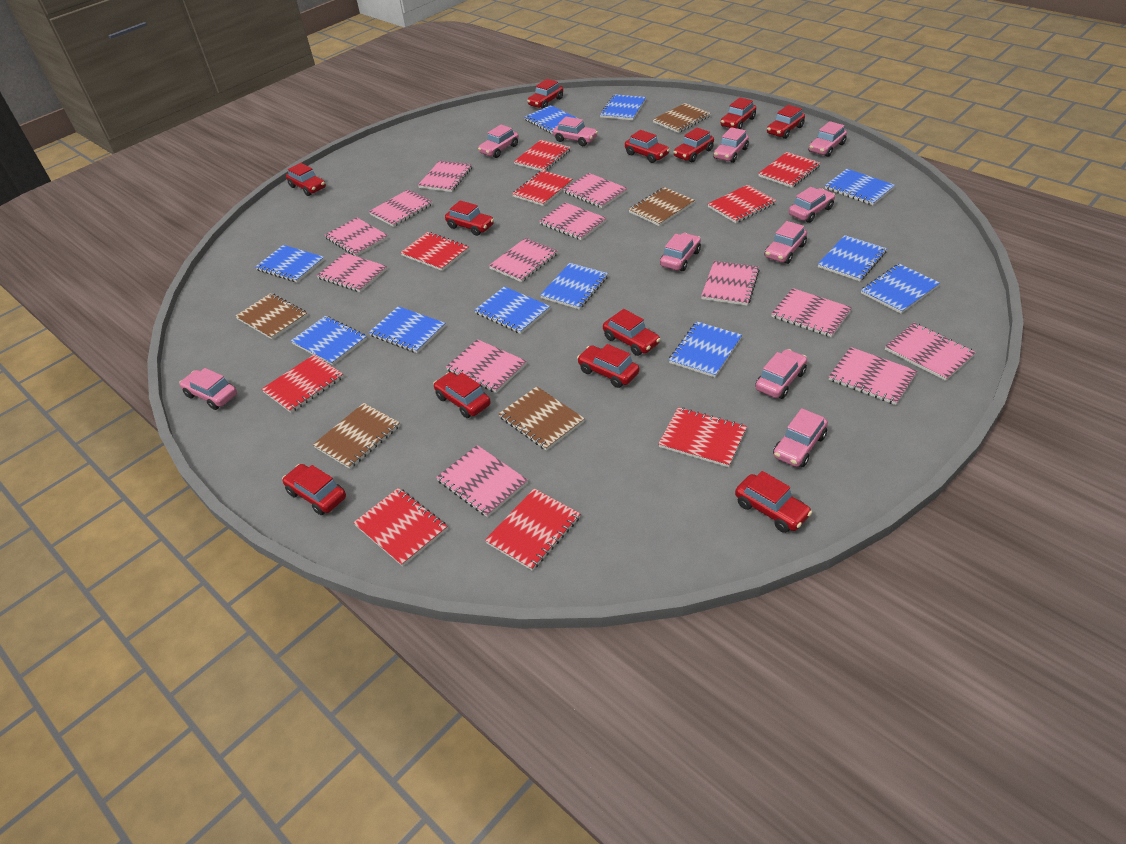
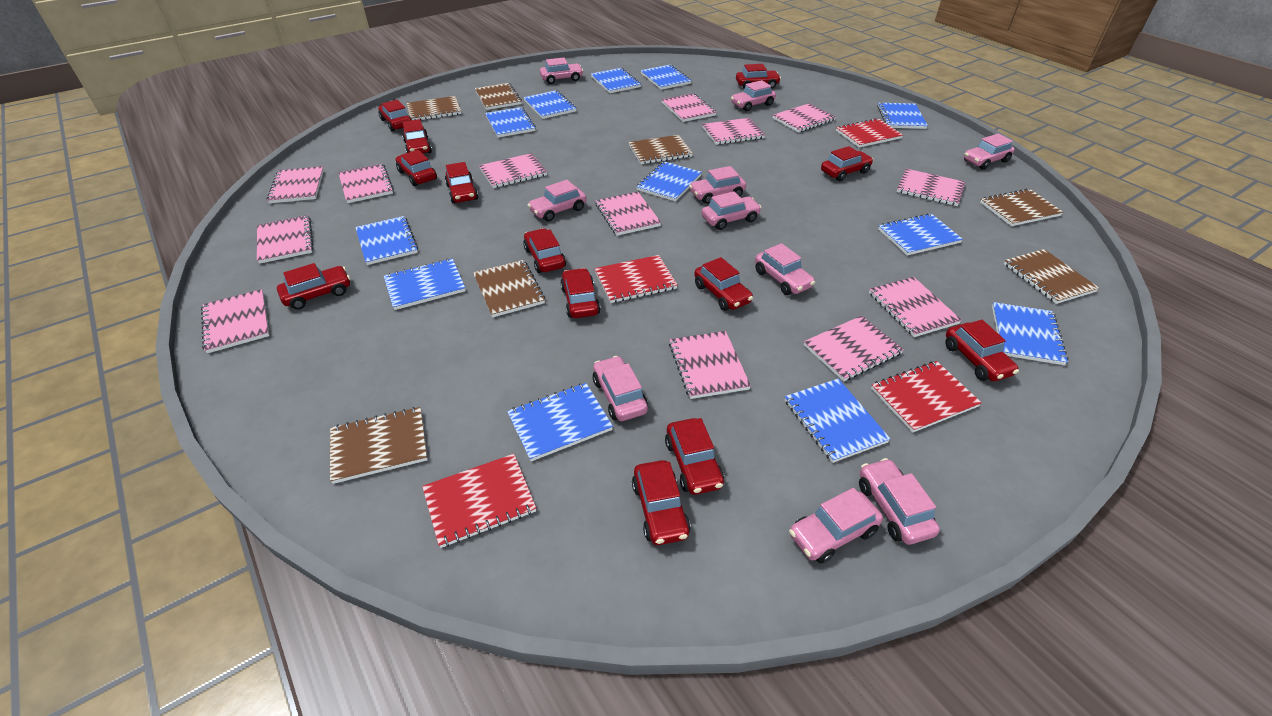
blue notebook: [255,245,324,282] [291,316,367,365] [369,306,445,353] [475,286,550,334] [525,105,578,134] [540,263,608,310] [600,94,646,120] [669,321,742,377] [818,235,887,281] [825,169,895,205] [861,264,940,314] = 11 -> [355,216,418,265] [384,258,465,310] [485,107,536,137] [507,383,613,461] [523,90,576,119] [591,68,641,93] [636,162,702,201] [640,65,692,90] [785,379,891,463] [877,103,928,129] [878,213,963,255] [992,302,1069,365] = 12
brown notebook: [235,293,308,340] [313,403,400,469] [499,386,585,451] [629,187,695,226] [653,103,711,133] = 5 -> [330,407,427,484] [407,96,461,120] [473,260,545,317] [475,83,522,110] [629,135,693,164] [980,188,1063,226] [1004,249,1099,304] = 7
red car: [282,464,346,515] [286,163,326,196] [433,372,491,418] [445,200,494,236] [527,79,563,109] [577,344,639,388] [603,309,661,356] [625,130,670,163] [674,128,714,162] [721,97,756,129] [735,471,812,533] [767,105,805,139] = 12 -> [277,263,350,310] [378,100,412,132] [396,150,437,186] [402,119,432,153] [445,162,478,204] [523,228,566,273] [560,268,601,318] [632,460,691,545] [665,418,724,495] [694,257,753,311] [736,64,781,88] [821,146,873,181] [945,320,1019,381] = 13
red notebook: [262,354,343,413] [353,488,448,566] [400,232,469,271] [485,488,580,571] [512,170,573,206] [514,140,571,171] [658,407,747,467] [708,185,777,223] [758,152,821,188] = 9 -> [422,454,536,548] [595,255,678,303] [836,118,903,147] [871,361,982,433] = 4

